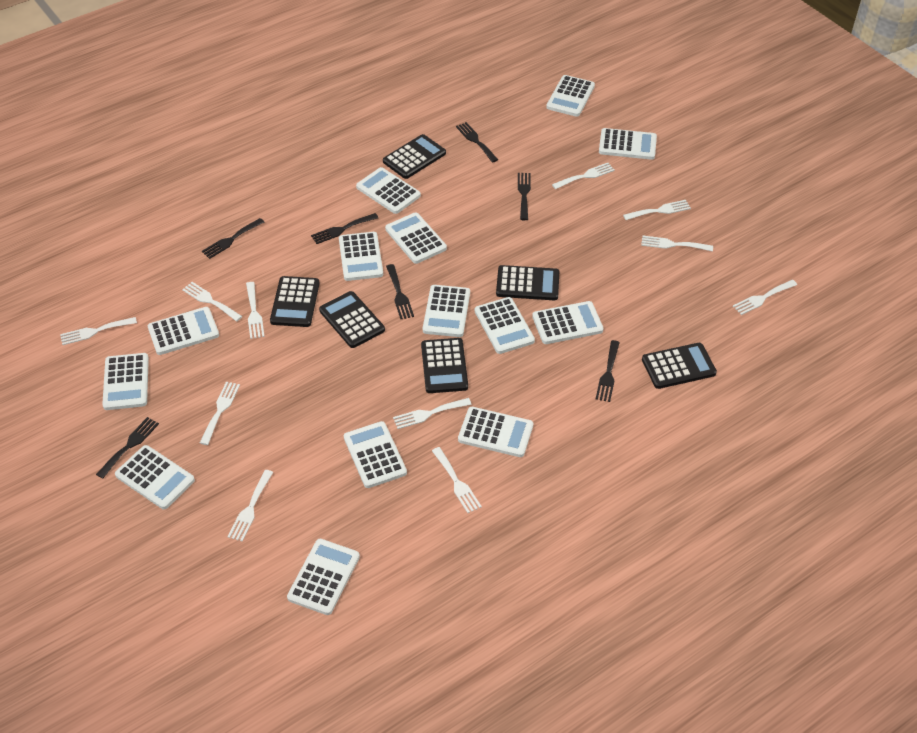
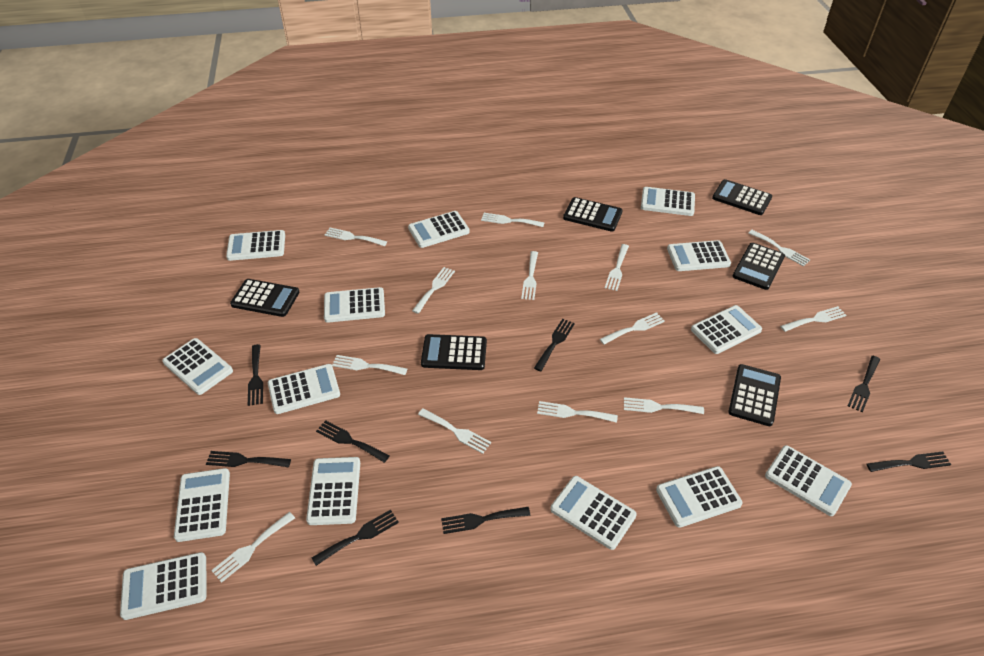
black fork: [96,417,159,479] [202,218,264,259] [311,213,378,244] [386,264,414,319] [456,122,498,163] [518,173,531,220] [596,340,620,402] = 7 -> [206,451,291,467] [248,344,263,406] [312,510,399,566] [316,420,390,463] [441,507,530,534] [534,319,575,371] [848,356,880,412] [867,451,951,472] = 8
white fork: [60,317,137,345] [182,282,242,321] [200,382,240,445] [228,470,273,542] [246,282,265,339] [393,398,472,429] [432,447,482,513] [552,163,615,189] [623,200,691,220] [641,235,713,252] [733,280,797,315] = 11 -> [211,512,295,583] [325,228,387,246] [332,355,407,375] [412,267,455,314] [418,408,491,454] [481,213,545,227] [521,251,538,300] [537,401,618,423] [600,312,665,345] [605,244,629,291] [624,397,704,414] [748,230,810,267] [780,306,846,332] = 13

